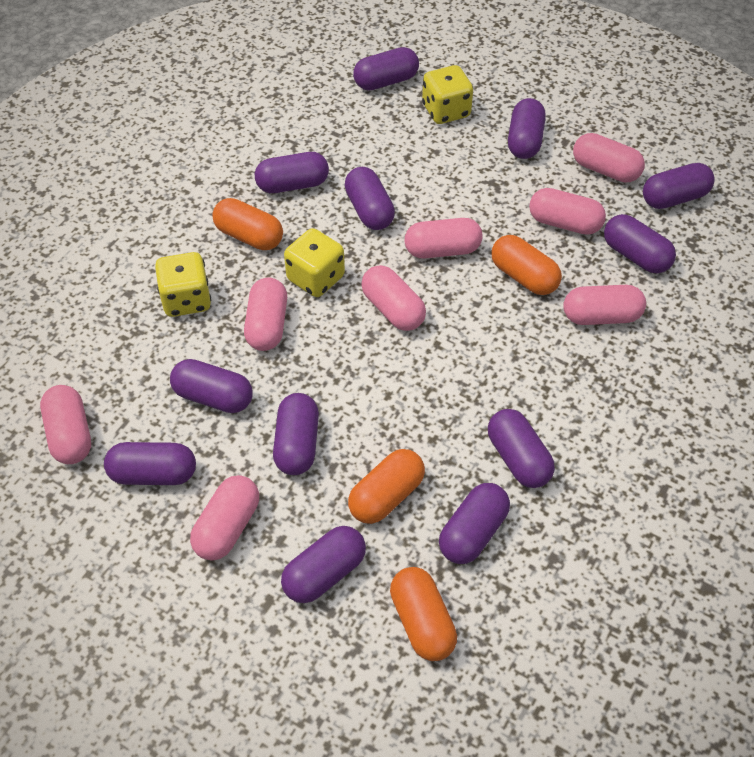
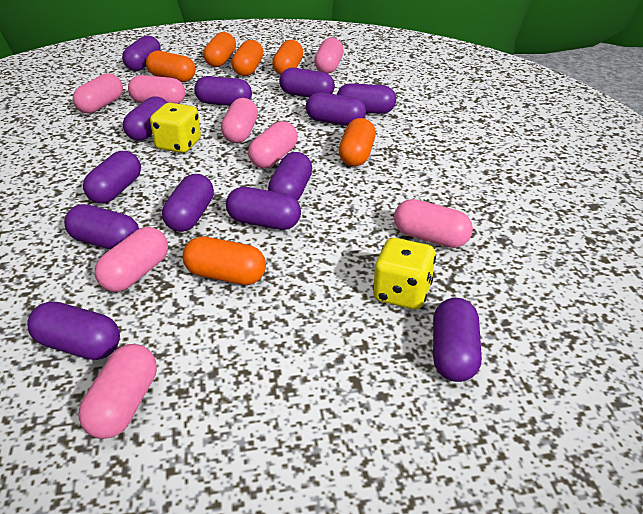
orange capsule: [212,198,283,250] [348,449,425,524] [390,567,457,661] [491,235,562,295] = 4 -> [146,51,196,82] [183,236,266,285] [203,32,236,67] [232,40,263,76] [272,40,303,75] [339,118,376,166] = 6
purple capsule: [104,442,196,485] [170,359,253,413] [255,152,329,193] [273,393,319,475] [281,526,366,603] [345,167,395,230] [353,47,419,91] [439,483,510,564] [488,409,555,488] [508,98,546,159] [604,214,676,273] [643,163,715,209] = 12 -> [27,301,120,360] [64,204,139,250] [83,151,141,204] [122,35,161,71] [123,96,168,141] [162,174,214,232] [194,76,252,106] [226,187,301,230] [268,152,312,201] [279,68,335,98] [306,92,366,126] [337,83,396,114] [433,298,482,382] = 13
yellow dice: [155,252,211,317] [284,228,345,297] [422,65,473,124] = 3 -> [150,103,201,153] [373,238,436,310] = 2

